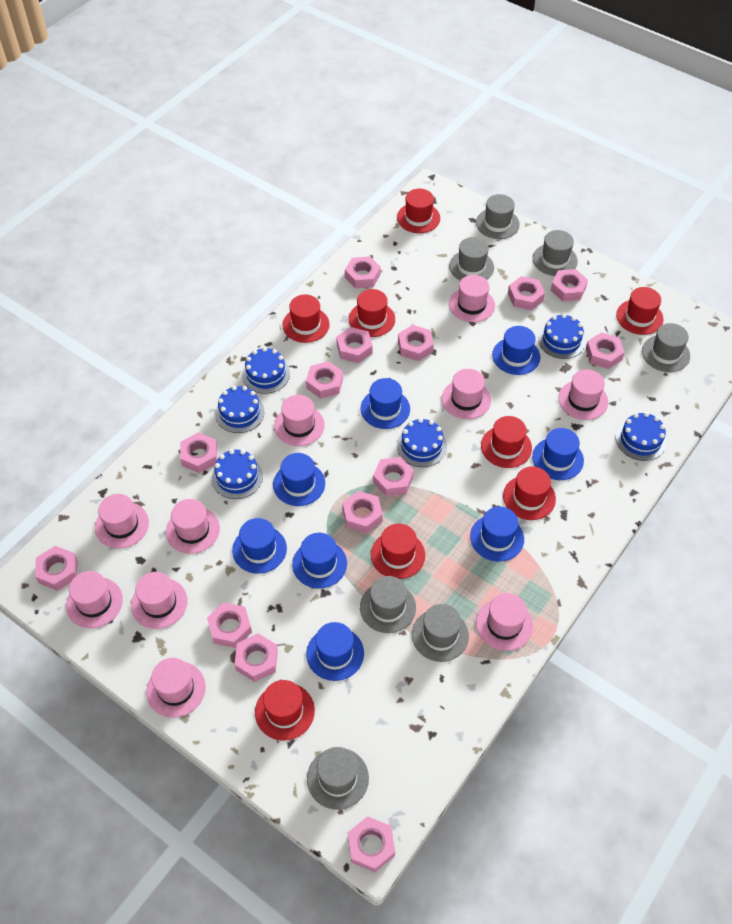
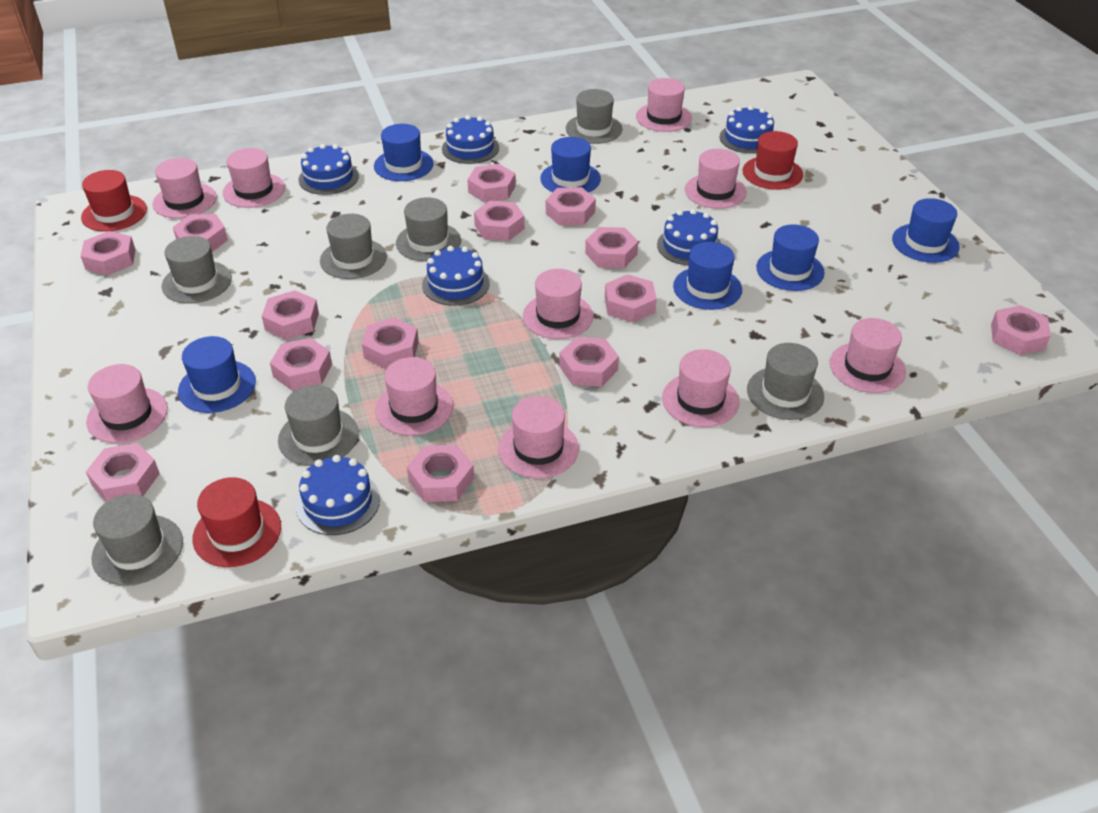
blue hat: [232,518,287,574] [273,453,325,506] [292,533,347,588] [306,622,364,681] [360,378,410,429] [470,507,524,562] [492,326,540,375] [532,428,584,480] = 8 -> [178,336,256,413] [374,124,434,181] [540,137,601,193] [673,242,742,310] [756,224,825,291] [892,198,960,263] = 6
red hat: [255,680,315,740] [282,294,330,343] [349,289,395,337] [371,524,425,579] [397,189,440,233] [481,416,532,468] [503,466,556,520] [616,287,664,335] = 8 -> [81,170,147,232] [192,477,281,567] [742,131,803,190] = 3

